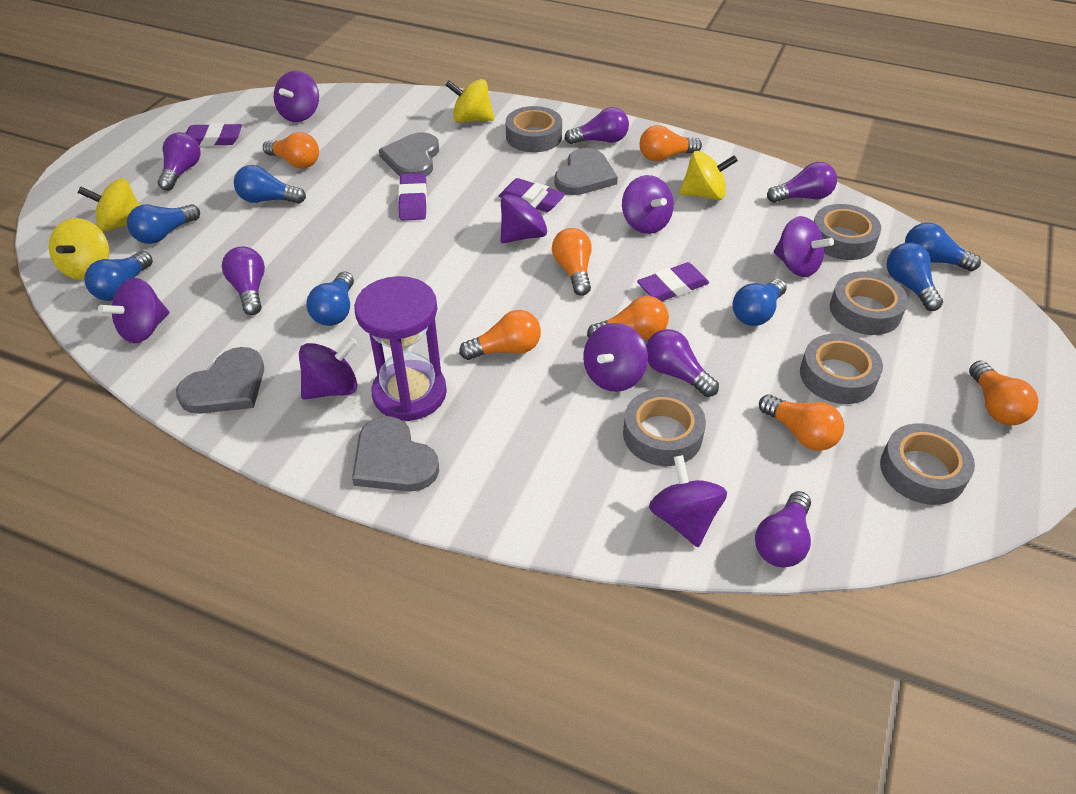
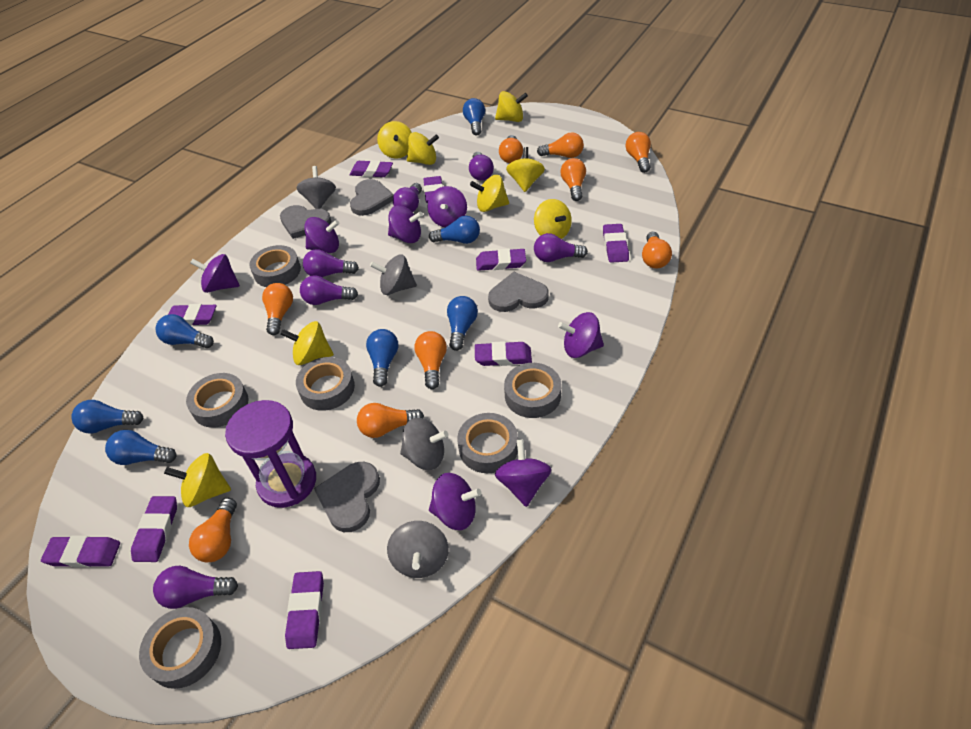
grey spinning top: none = 0 -> [297,166,336,209] [370,255,417,295] [387,521,449,578] [400,418,448,470] = 4
orange light bulb: [263,132,319,169] [459,310,541,360] [552,228,592,296] [587,296,669,339] [640,125,702,162] [759,394,844,451] [969,361,1038,425] = 7 -> [189,498,237,562] [262,283,293,335] [357,403,424,438] [415,331,447,389] [499,135,523,163] [537,132,584,158] [560,158,586,201] [625,132,651,173] [642,232,672,269] = 9
purple eraser: [186,123,242,146] [398,173,427,221] [499,178,565,212] [637,262,709,301] = 4 -> [41,536,120,568] [131,496,177,562] [168,304,217,326] [285,571,324,649] [350,160,393,177] [424,176,443,203] [475,341,532,366] [476,249,526,271] [603,224,629,263] = 9
purple spinning top: [98,278,169,343] [274,71,319,122] [299,338,357,400] [501,188,548,243] [583,323,648,392] [622,175,674,234] [649,455,727,547] [774,216,834,277] = 8 -> [190,254,240,293] [304,217,339,253] [388,205,423,243] [427,186,467,227] [429,473,482,530] [495,439,552,507] [558,312,604,358] = 7
yellow spinning top: [49,218,109,280] [78,178,140,231] [446,79,495,123] [679,151,738,200] = 4 -> [164,453,231,507] [280,321,334,365] [377,121,412,159] [407,132,439,165] [470,175,509,212] [495,91,528,122] [506,147,545,192] [534,199,572,239] = 8

